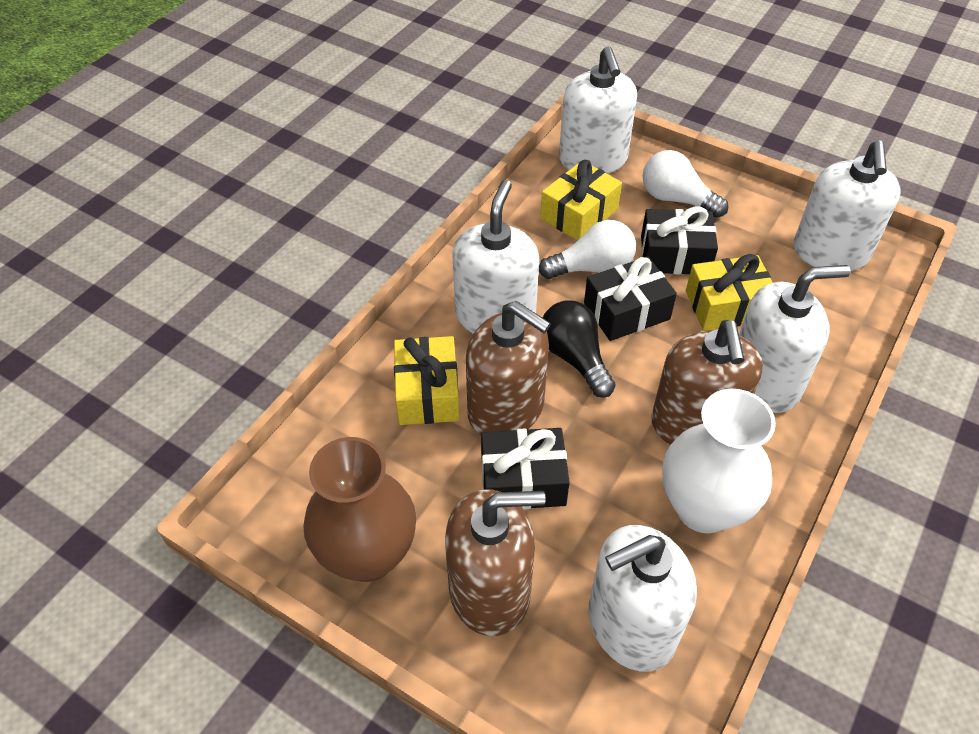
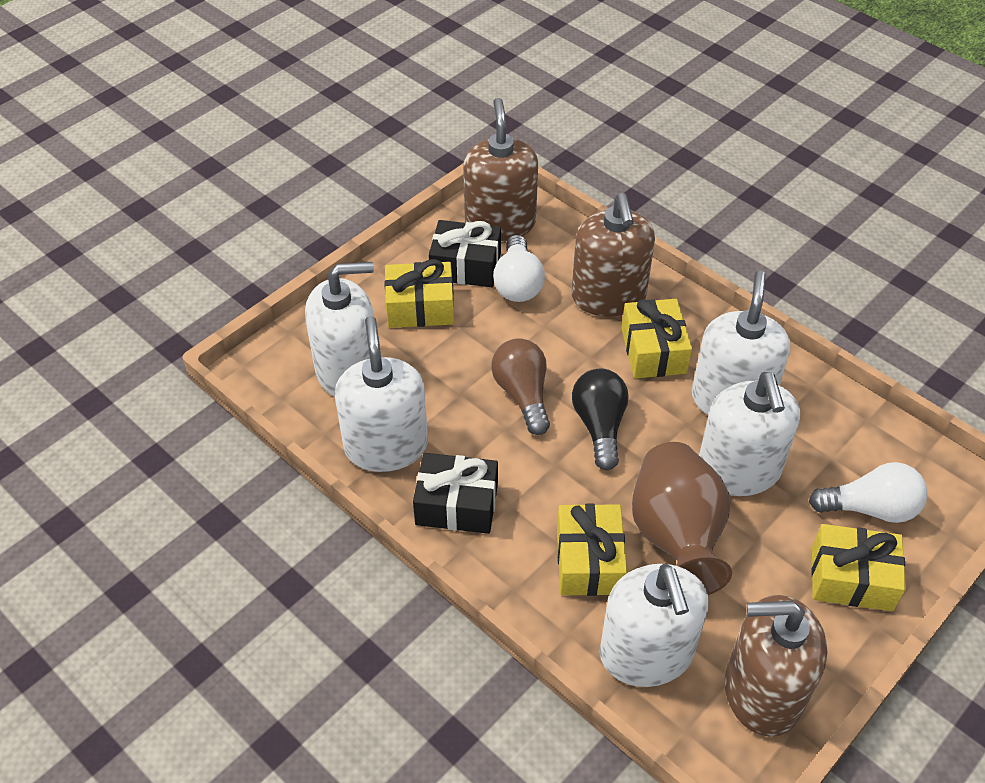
black gift: [481,428,570,509] [584,257,677,341] [641,207,718,275] = 3 -> [413,453,498,534] [429,220,501,287] = 2
brown light bulb: none = 0 -> [491,338,550,435] = 1
white vase: [663,389,776,533] = 1 -> none = 0
yellow gift: [394,336,459,425] [540,160,622,241] [686,254,773,331] = 3 -> [384,259,454,328] [557,504,627,596] [621,299,692,379] [811,524,906,611] = 4

